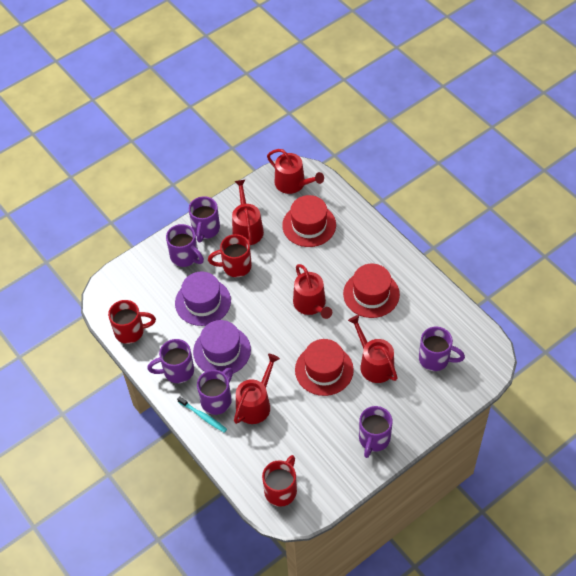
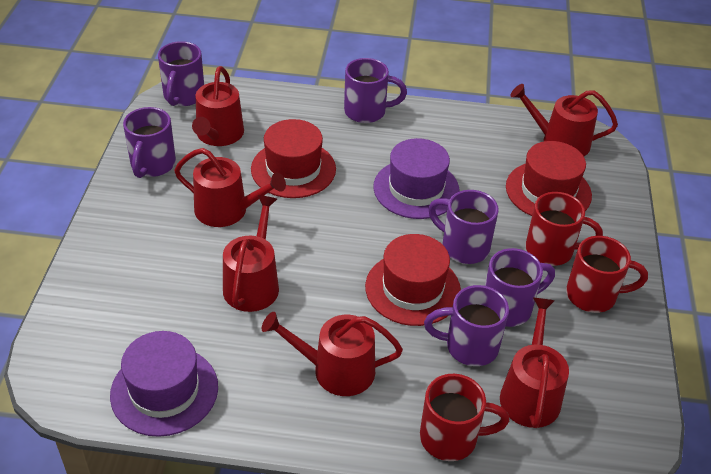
red watering can: [232,180,264,245] [234,354,280,424] [267,149,324,194] [293,264,332,319] [348,315,398,383] = 5 -> [174,148,286,227] [192,66,244,146] [223,195,279,312] [262,312,403,396] [500,298,569,428] [510,84,618,156] = 6
turquoise toothbrush: [177,396,227,433] = 1 -> none = 0

